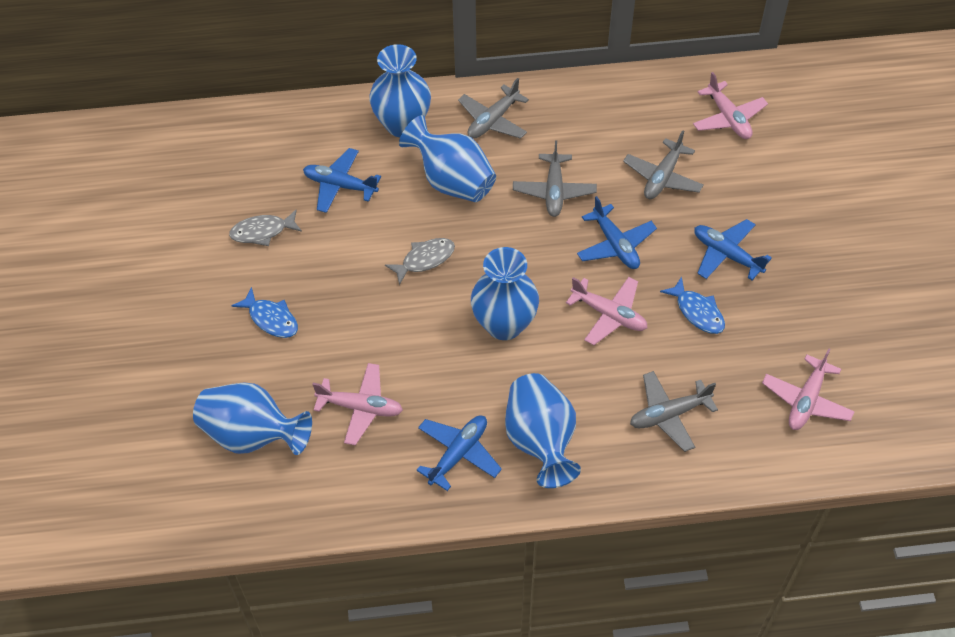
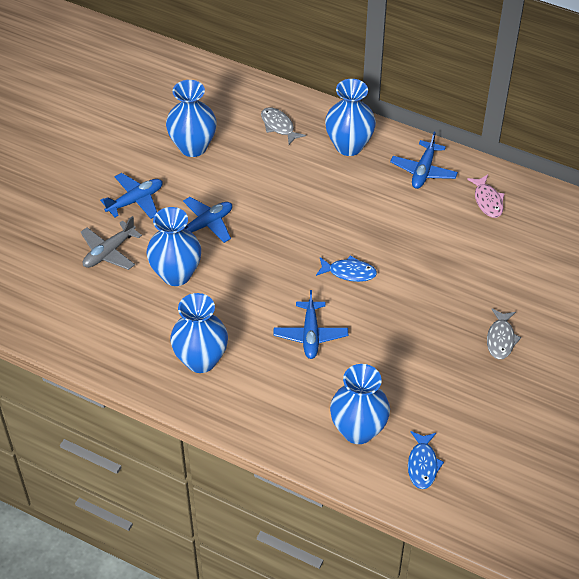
grey plane: [458,78,529,139] [513,140,597,217] [623,130,704,199] [630,371,718,452] = 4 -> [80,216,142,270] = 1
pink fish: none = 0 -> [467,175,505,218] = 1
pink plane: [312,363,403,445] [566,277,648,345] [693,72,768,139] [762,348,855,430] = 4 -> none = 0

